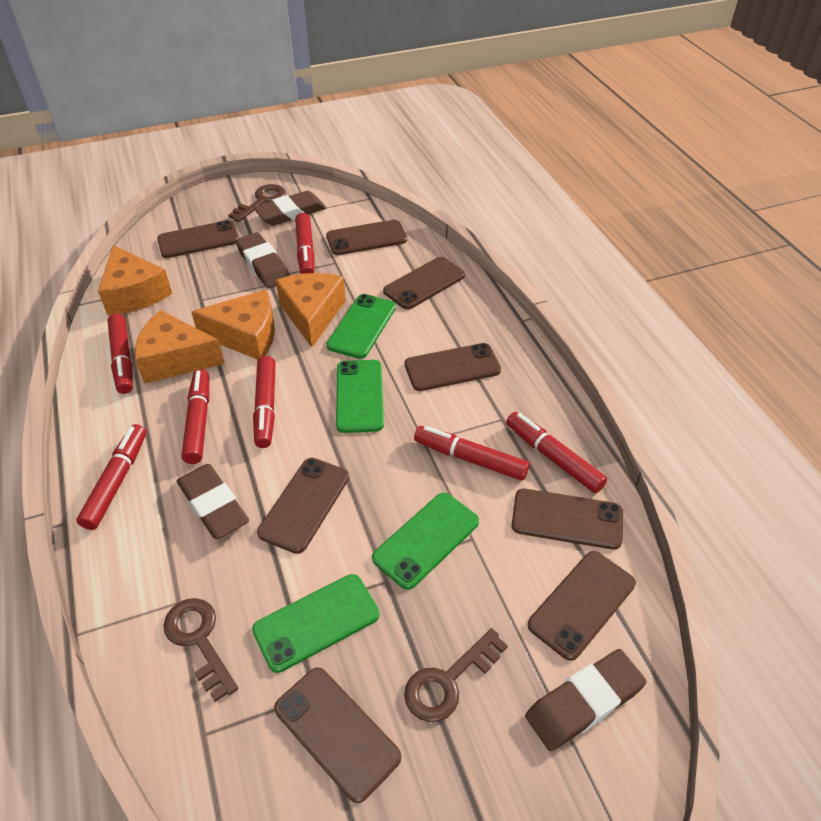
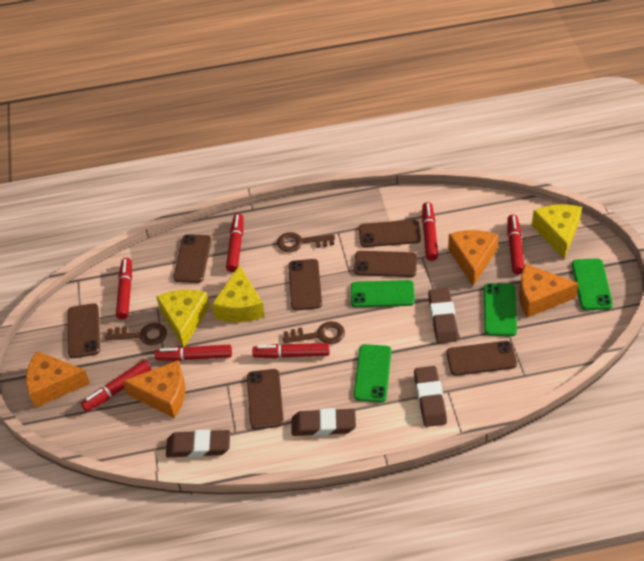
brown phone: [157,220,239,258] [257,458,349,554] [274,668,401,803] [326,220,407,255] [383,257,465,310] [405,343,501,391] [512,489,623,550] [528,551,636,661] = 8 -> [68,303,100,358] [173,234,211,283] [247,369,284,429] [289,259,322,310] [354,251,417,277] [359,220,421,247] [446,341,517,376] = 7
yellow cheese: none = 0 -> [156,289,210,348] [212,265,265,322] [532,204,582,259] = 3

